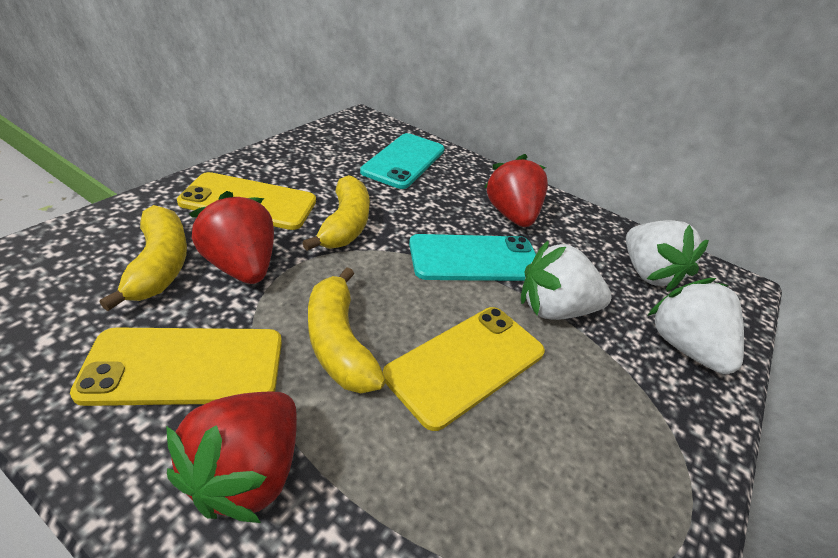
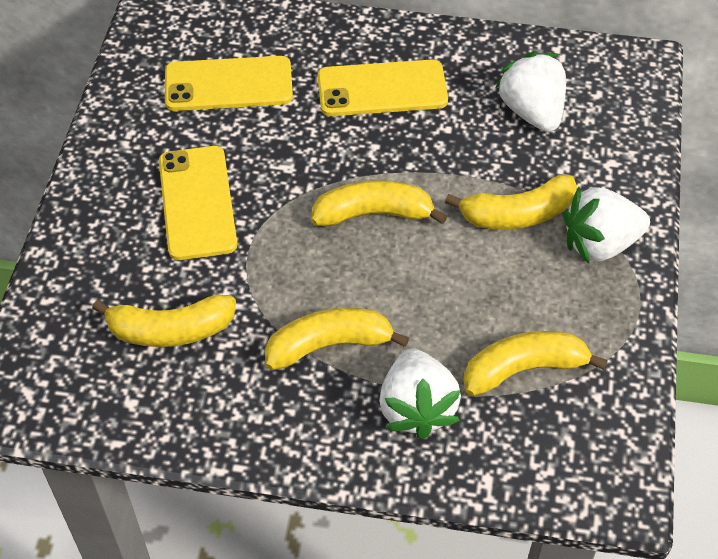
red strawberry: [166,392,297,523] [189,191,274,284] [484,154,548,227] = 3 -> none = 0
turquoise phone: [360,133,445,189] [409,234,536,281] = 2 -> none = 0
yellow banana: [99,205,187,311] [302,175,370,251] [308,267,386,393] = 3 -> [92,295,236,347] [265,308,409,370] [311,180,447,227] [445,175,577,230] [463,331,608,396] = 5

